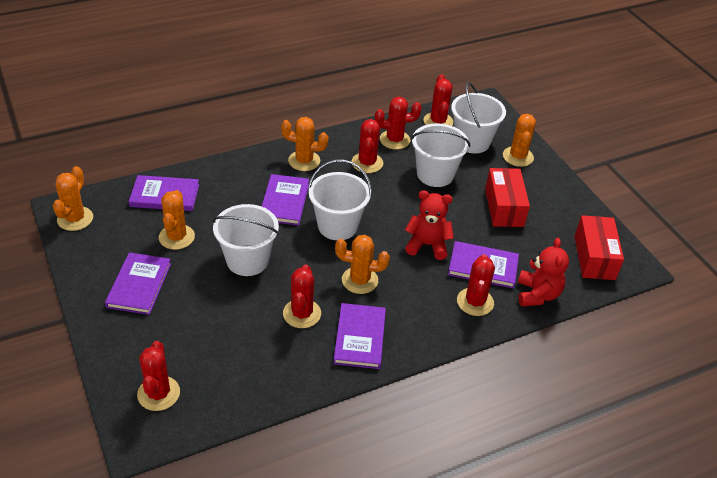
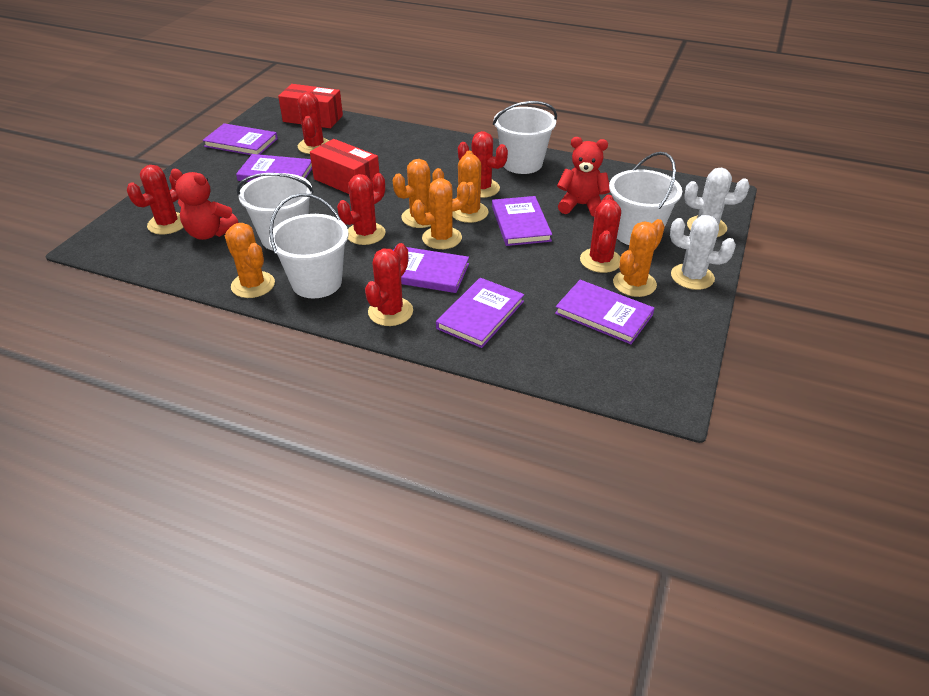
purple book: [105,252,171,315] [129,175,199,211] [261,174,309,226] [333,303,386,369] [448,241,519,289] = 5 -> [202,123,278,155] [236,154,312,182] [393,245,469,293] [436,278,524,348] [492,196,552,246] [555,280,655,344] = 6
white cactus: none = 0 -> [670,215,736,290] [684,168,750,237] = 2

